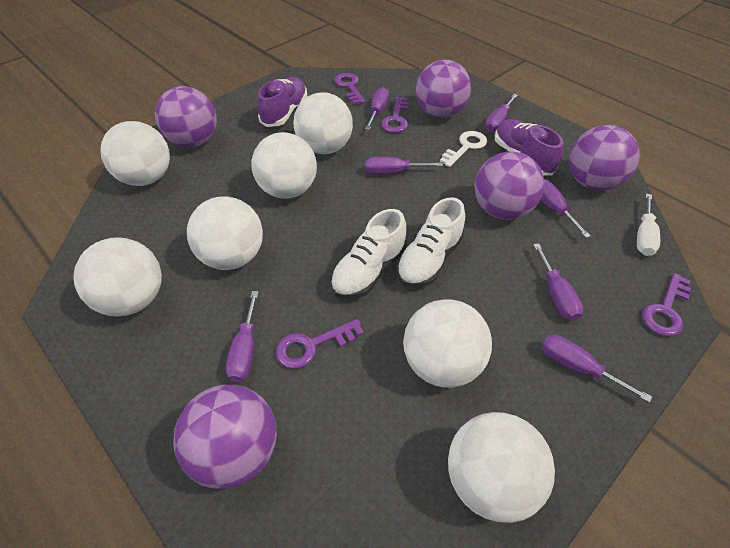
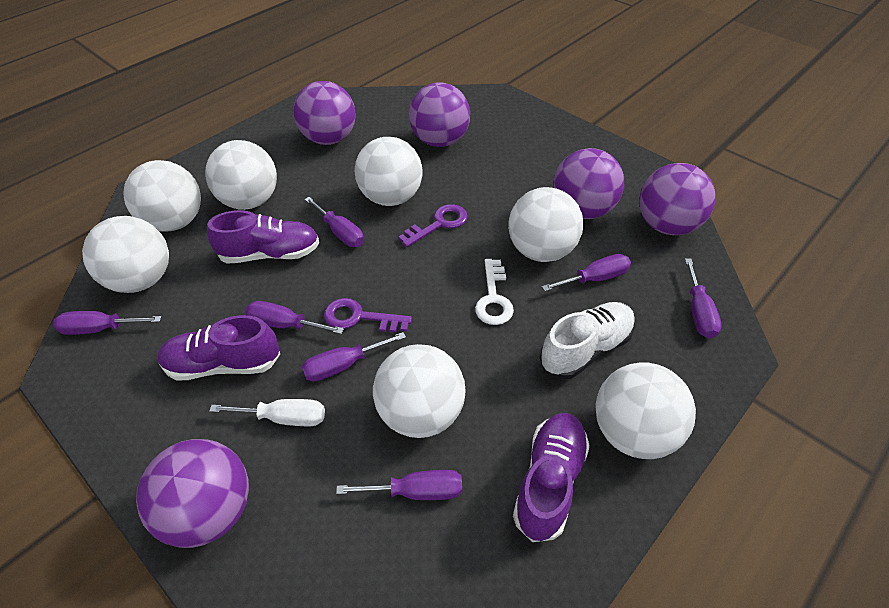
purple key: [276,319,364,369] [334,73,365,105] [381,97,409,133] [642,273,691,336] = 4 -> [324,298,412,333] [399,204,468,247] = 2
purple shoe: [257,77,307,127] [495,119,564,176] = 2 -> [157,315,280,381] [207,210,320,264] [513,413,590,542] = 3
white shoe: [331,209,407,299] [396,197,465,288] = 2 -> [540,302,635,379] = 1

